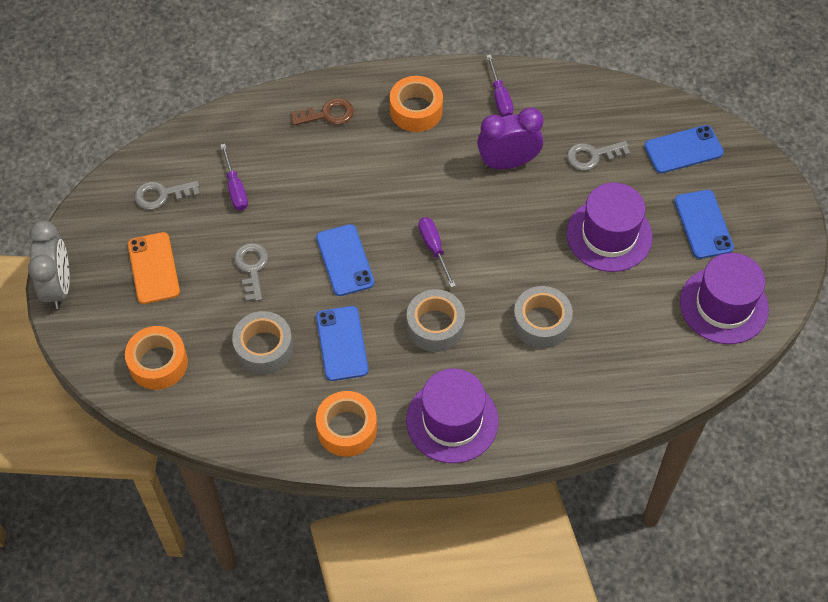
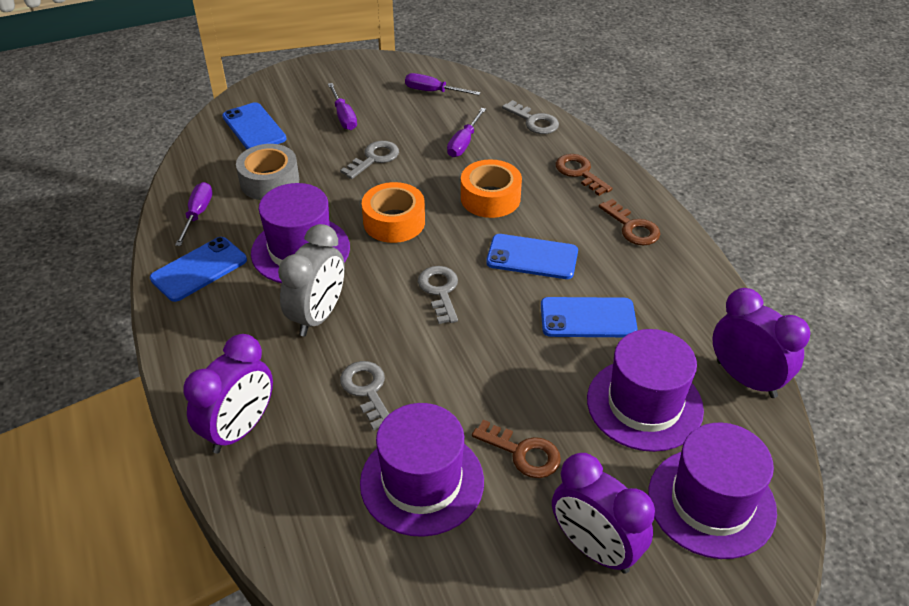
brown key: [291,98,354,126] = 1 -> [472,419,561,478] [556,154,612,196] [599,199,660,245] = 3
grey key: [135,181,200,210] [234,243,268,302] [567,141,630,171] = 3 -> [340,141,399,179] [340,361,389,431] [418,266,458,324] [502,100,559,134] = 4
grey tape: [232,311,293,375] [407,289,465,352] [513,286,573,349] = 3 -> [236,144,299,200] = 1
orange phone: [128,232,180,304] = 1 -> none = 0
orange tape: [125,326,188,390] [316,391,377,457] [390,76,443,132] = 3 -> [362,182,425,243] [461,159,522,218] = 2
purple clock: [477,108,544,169] = 1 -> [184,334,273,453] [552,453,655,574] [712,288,810,398] = 3
purple hat: [406,369,499,463] [566,183,653,272] [680,253,769,344] = 3 -> [251,183,350,283] [360,403,484,537] [587,329,704,452] [648,423,777,559] = 4
purple screwdriver: [220,144,248,211] [418,217,456,287] [486,55,514,117] = 3 -> [175,182,212,246] [328,83,357,130] [405,73,481,95] [447,108,486,157] = 4

